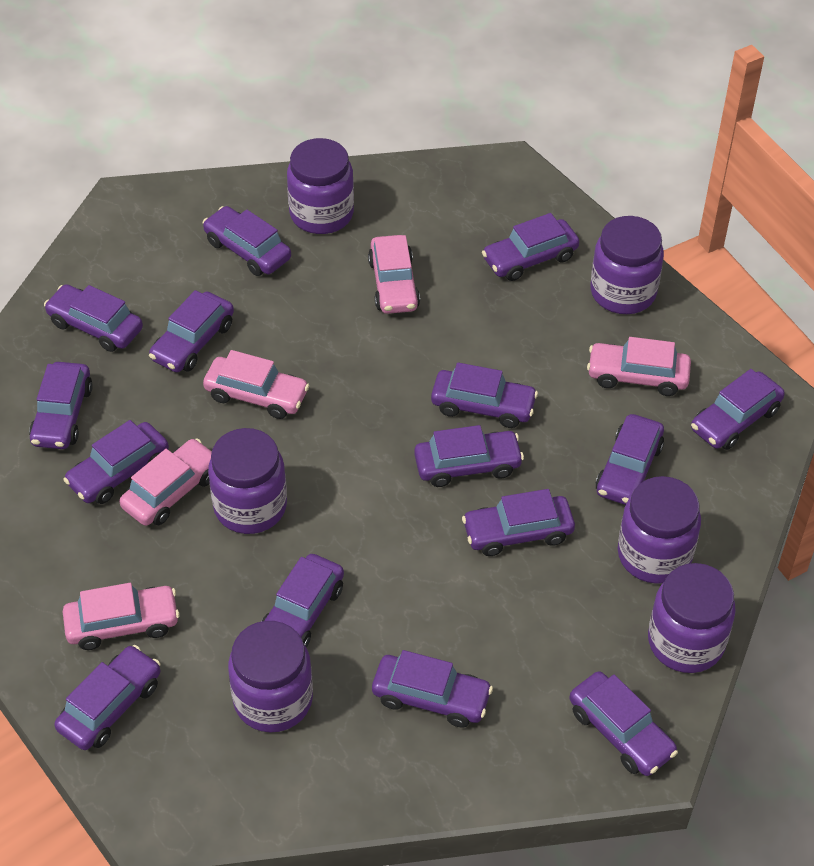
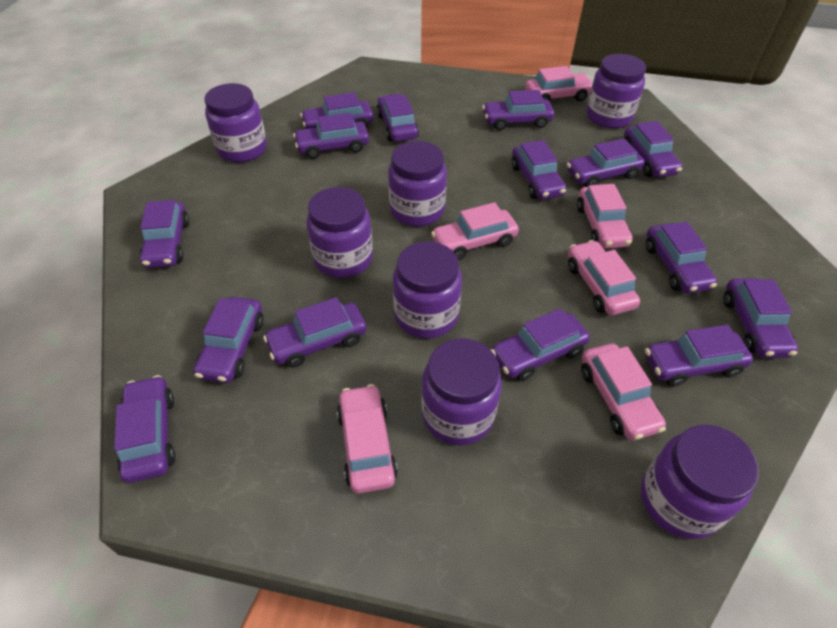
pink car: [63,583,180,650] [119,438,212,526] [203,350,310,419] [368,235,420,314] [587,337,691,396] = 5 -> [337,384,398,494] [431,202,519,260] [525,66,593,101] [568,240,640,315] [577,184,633,249] [581,344,666,440] = 6
purple jar: [208,428,287,534] [228,621,313,732] [287,138,354,234] [590,216,664,314] [618,476,701,584] [648,563,736,673] = 6 -> [204,83,267,163] [306,187,373,278] [388,141,447,227] [393,241,462,338] [421,338,502,445] [586,54,646,129] [641,425,759,539] = 7

